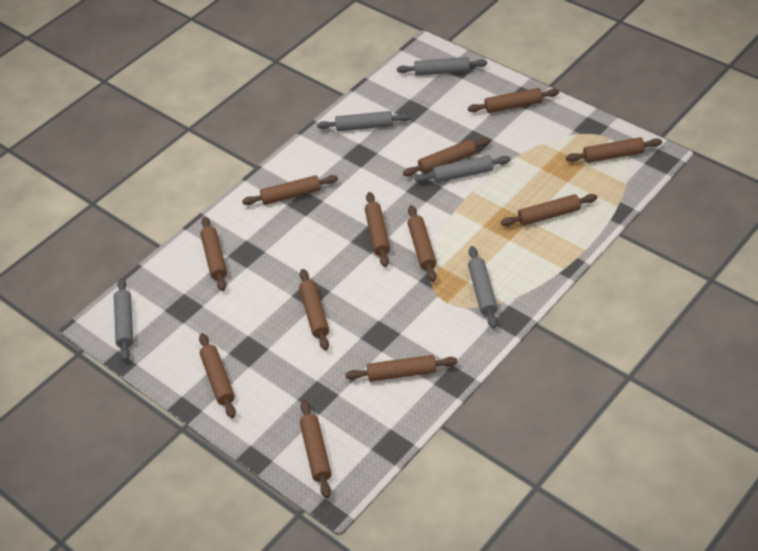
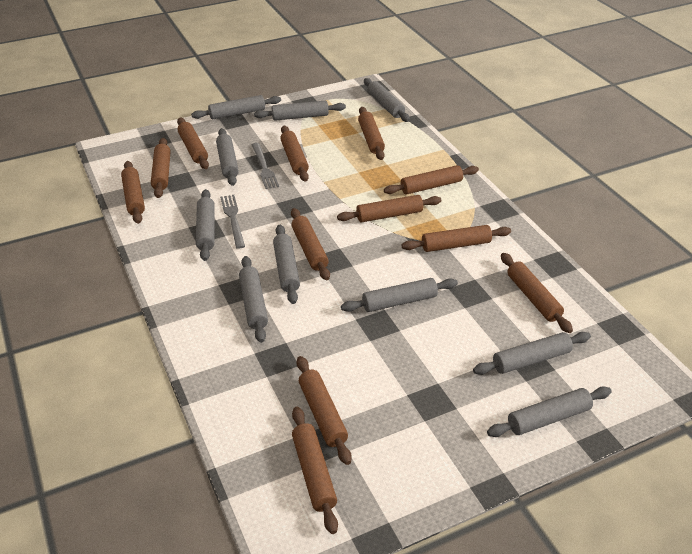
grey fork: none = 0 -> [220,195,245,249] [252,143,279,189] = 2
grey rolling pin: [114,278,133,361] [317,111,411,131] [397,57,487,76] [415,155,511,183] [468,246,498,329] = 5 -> [191,95,281,119] [196,189,215,261] [216,128,239,186] [239,256,268,343] [254,101,346,121] [273,225,300,304] [341,278,458,312] [364,78,410,122] [473,332,591,375] [487,387,612,437] = 10

